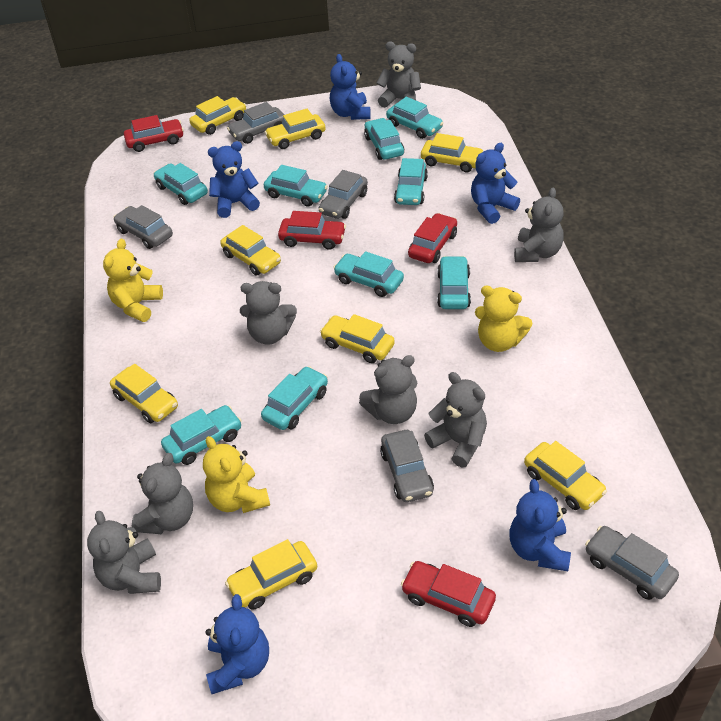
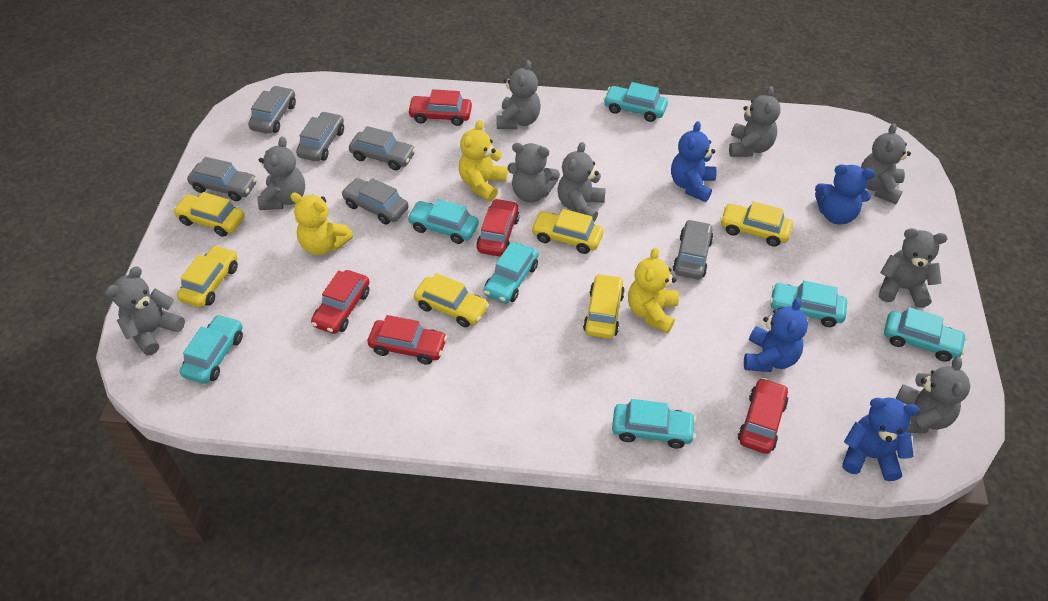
blue teddy bear: [206,594,269,694] [208,141,260,218] [330,54,371,120] [471,143,520,224] [509,479,571,571] = 5 -> [671,121,717,202] [744,298,808,372] [815,164,875,225] [842,398,919,481] = 4
grey car: [113,205,173,249] [227,102,285,144] [319,170,368,219] [380,430,434,502] [585,526,679,600] = 5 -> [187,157,257,201] [248,86,296,134] [296,111,344,162] [341,178,409,225] [349,126,416,170] [673,219,714,279] = 6
grey teddy bear: [87,511,161,594] [132,453,193,534] [240,281,297,345] [359,355,417,424] [377,41,421,108] [424,372,487,467] [514,187,564,262] = 7 -> [105,266,185,355] [258,137,305,210] [497,60,541,129] [507,143,560,203] [558,142,606,222] [729,86,780,157] [861,123,911,204] [879,228,947,308] [896,357,970,433] = 9
red car: [124,115,184,152] [278,211,346,250] [401,561,496,627] [408,213,457,263] = 4 -> [311,270,370,334] [368,315,447,365] [407,89,472,126] [476,198,520,256] [738,378,789,454] = 5
turquoise car: [154,163,208,205] [161,405,242,465] [261,366,328,430] [264,165,328,207] [333,251,404,297] [364,118,404,160] [386,97,444,139] [394,158,428,205] [437,256,471,309] = 9 -> [180,314,243,384] [407,199,479,244] [484,242,538,303] [603,82,668,122] [612,399,696,449] [770,281,847,327] [884,307,967,362] = 7
yellow car: [110,364,178,423] [189,96,247,135] [220,225,281,276] [225,539,317,610] [265,109,326,149] [320,314,395,363] [421,133,484,172] [524,441,607,510] = 8 -> [173,192,245,237] [177,245,238,308] [414,273,489,327] [531,209,603,254] [583,274,625,339] [720,201,793,247] = 6

